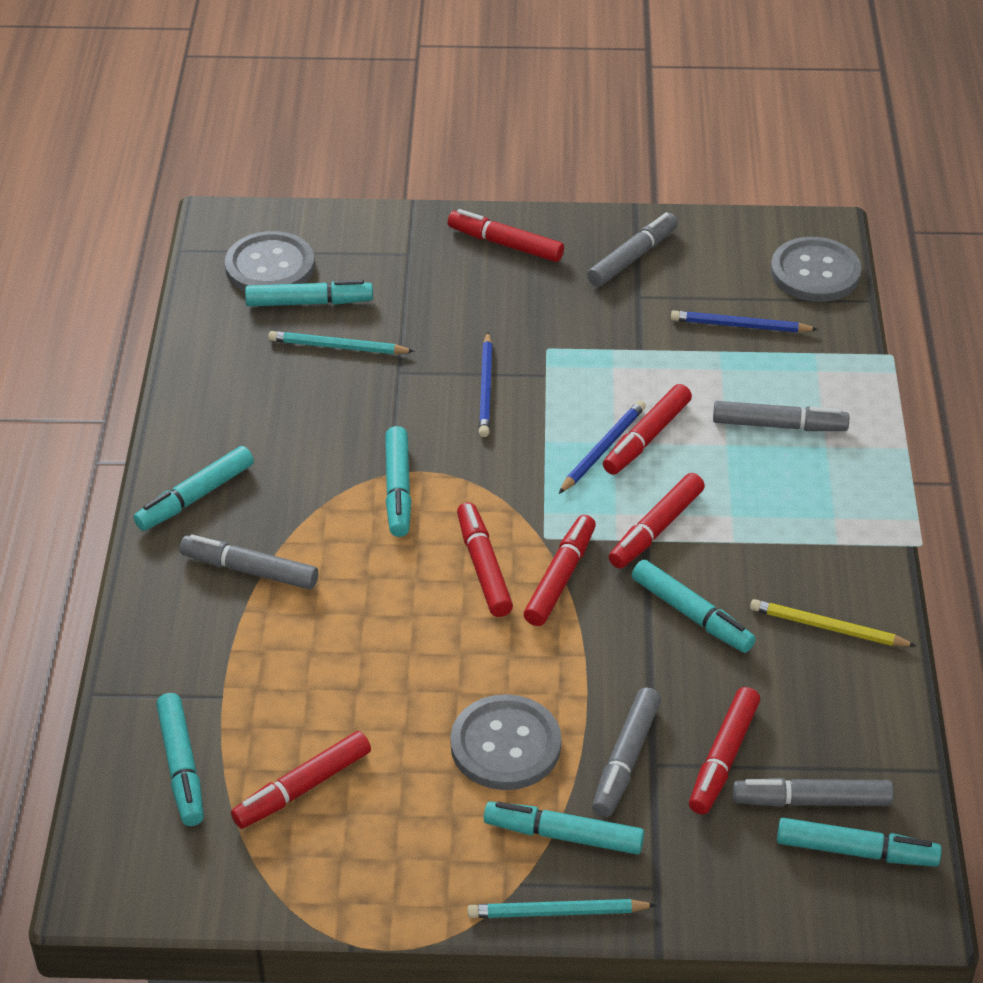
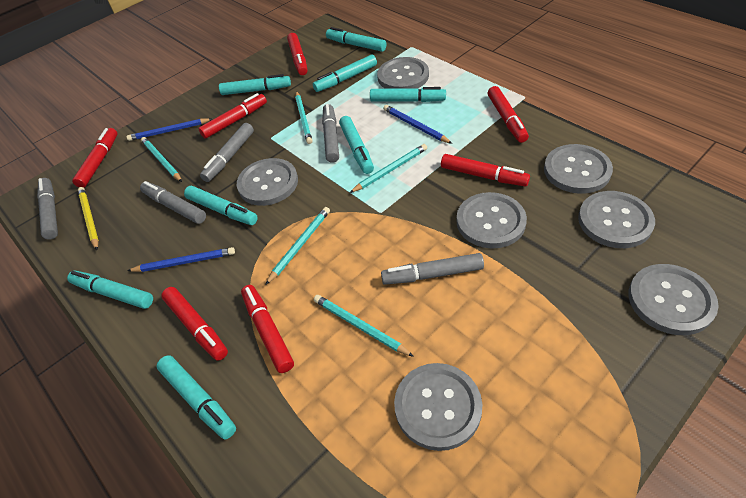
grey button: [225,231,315,292] [450,694,562,790] [771,237,862,302] = 3 -> [237,158,298,206] [377,57,429,89] [394,363,482,451] [456,192,527,249] [544,144,613,194] [578,191,655,248] [629,264,719,335] = 7
turquoise marker: [133,446,254,531] [156,693,204,826] [245,280,373,307] [385,426,411,537] [484,801,644,855] [632,560,756,653] [777,818,942,867] = 7 -> [67,271,153,309] [156,355,236,439] [184,186,258,225] [219,74,291,95] [313,54,377,92] [326,27,386,52] [339,116,374,174] [370,87,446,102] = 8
turquoise pencil: [268,331,415,354] [467,899,657,918] = 2 -> [141,137,182,182] [265,207,330,285] [295,91,313,144] [314,295,414,357] [350,144,427,193] = 5

